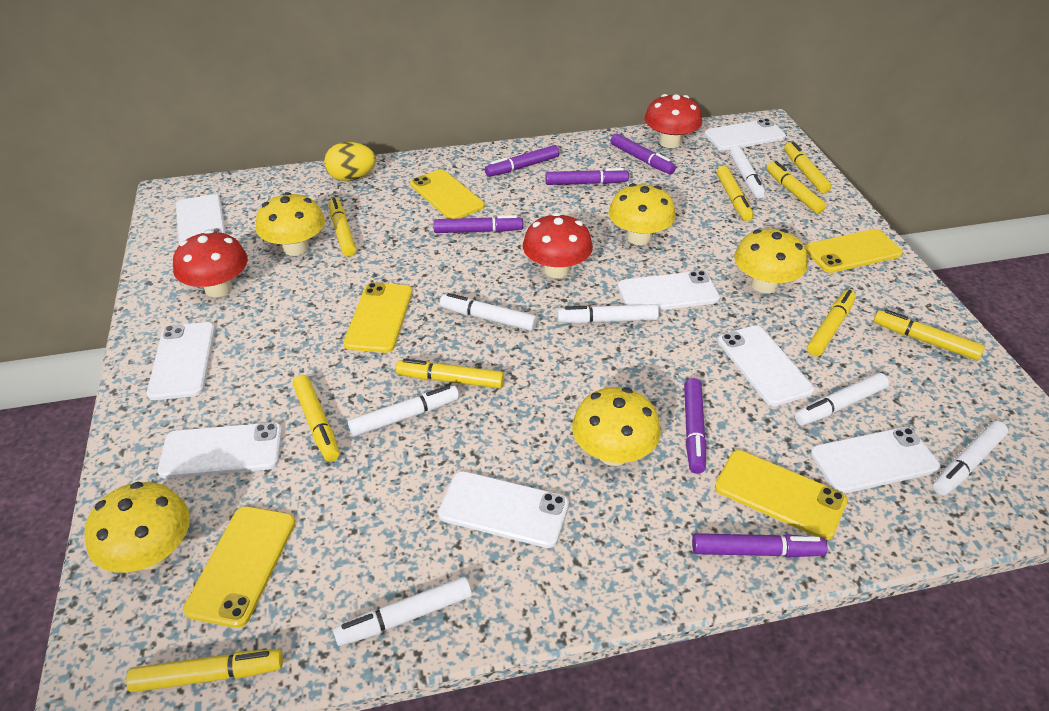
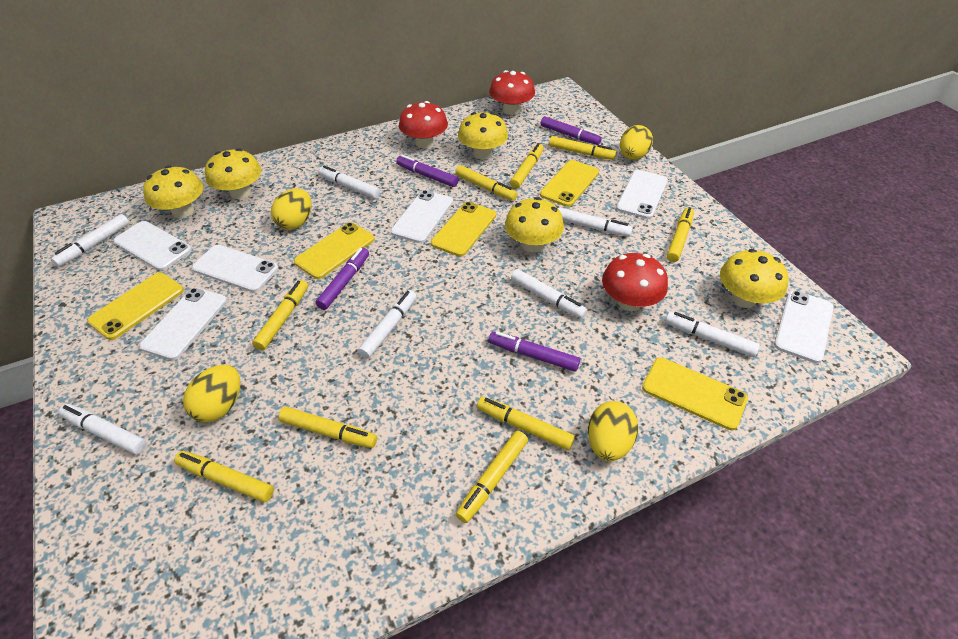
purple marker: [433,215,523,233] [485,145,560,177] [545,168,629,185] [611,133,676,174] [684,378,707,474] [692,533,828,558] = 6 -> [316,247,369,310] [396,155,458,187] [489,331,580,372] [541,116,602,145] = 4
white phone: [147,322,215,400] [158,422,282,479] [176,194,226,245] [438,471,569,548] [618,271,720,310] [704,119,786,151] [718,325,814,406] [811,427,940,494] = 8 -> [113,221,192,271] [139,288,227,360] [192,245,279,292] [391,190,453,243] [616,170,668,219] [774,290,834,363] = 6
yellow egg: [324,142,376,181] = 1 -> [183,364,241,422] [271,188,311,230] [588,401,639,461] [620,125,653,160] = 4

